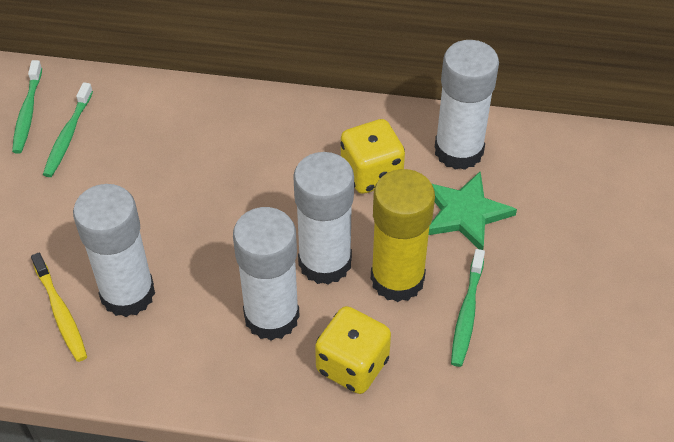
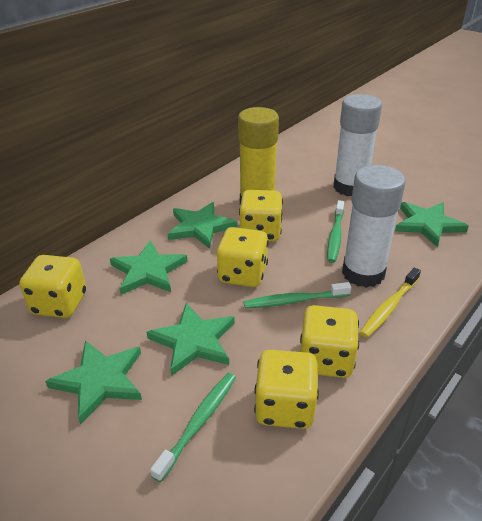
green star: [429,171,517,250] = 1 -> [45,340,142,425] [110,241,188,295] [146,303,235,376] [168,202,237,249] [395,202,469,247] = 5
white glue stick: [73,184,155,317] [233,207,300,341] [293,152,354,285] [435,40,499,170] = 4 -> [333,94,382,196] [342,165,405,288] = 2
yellow dice: [315,306,391,394] [340,119,405,194] = 2 -> [20,255,86,318] [217,227,269,287] [239,190,283,242] [254,350,319,429] [300,305,359,378] = 5

